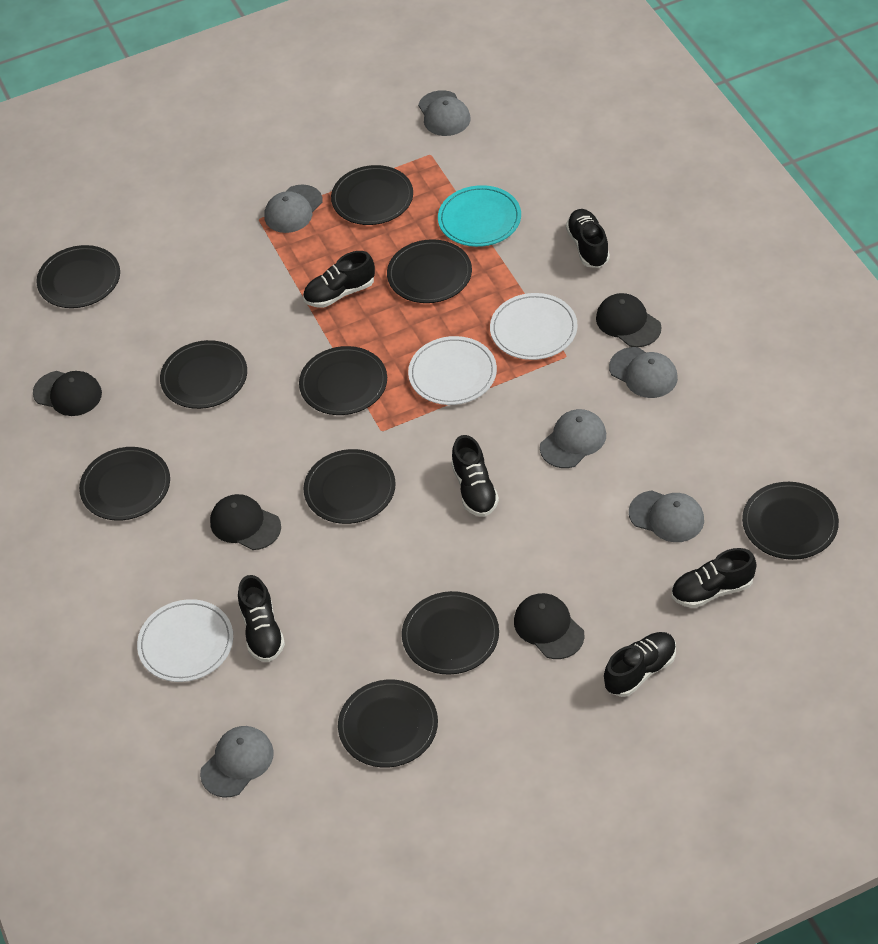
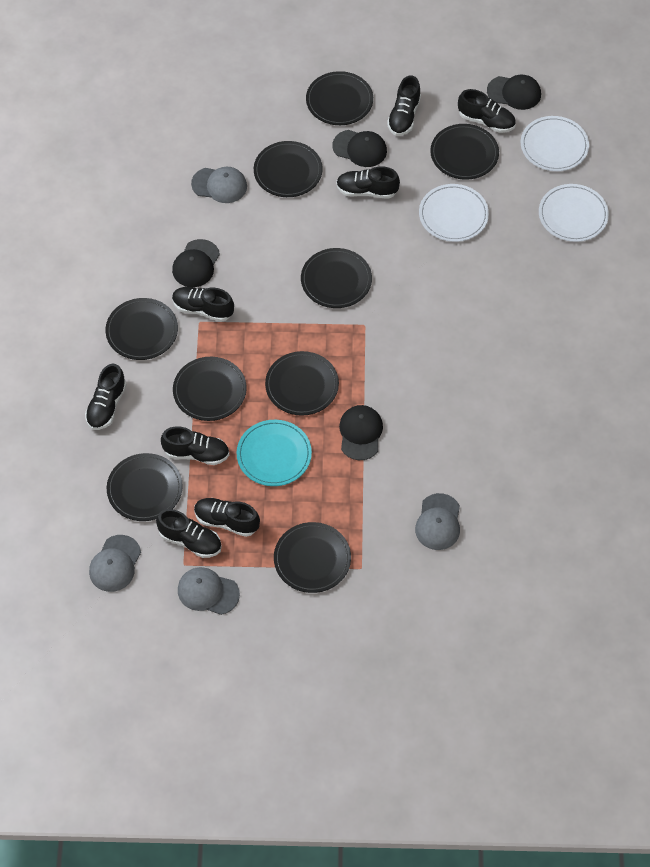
black plate: [36,245,120,308] [79,447,170,521] [160,340,247,409] [299,346,387,415] [303,449,396,524] [331,165,413,225] [338,680,438,768] [387,239,472,303] [402,591,499,675] [742,482,839,560] = 10 -> [106,298,178,360] [107,453,183,521] [173,357,247,421] [254,141,323,197] [265,351,339,415] [274,522,351,593] [301,248,372,308] [306,71,373,125] [430,124,499,180] = 9
black shoe: [238,575,285,662] [303,251,375,308] [451,435,499,517] [566,209,610,268] [604,632,676,697] [672,548,756,608] = 6 -> [85,364,127,430] [156,509,222,558] [161,426,229,465] [172,287,234,322] [194,498,260,537] [336,167,400,199] [387,75,421,136] [458,89,516,133] = 8
grey cap: [200,726,274,798] [264,185,323,233] [418,90,471,136] [540,409,606,468] [609,347,678,398] [629,490,704,542] = 6 -> [89,535,141,592] [178,567,240,615] [191,167,247,203] [415,493,460,550] = 4

